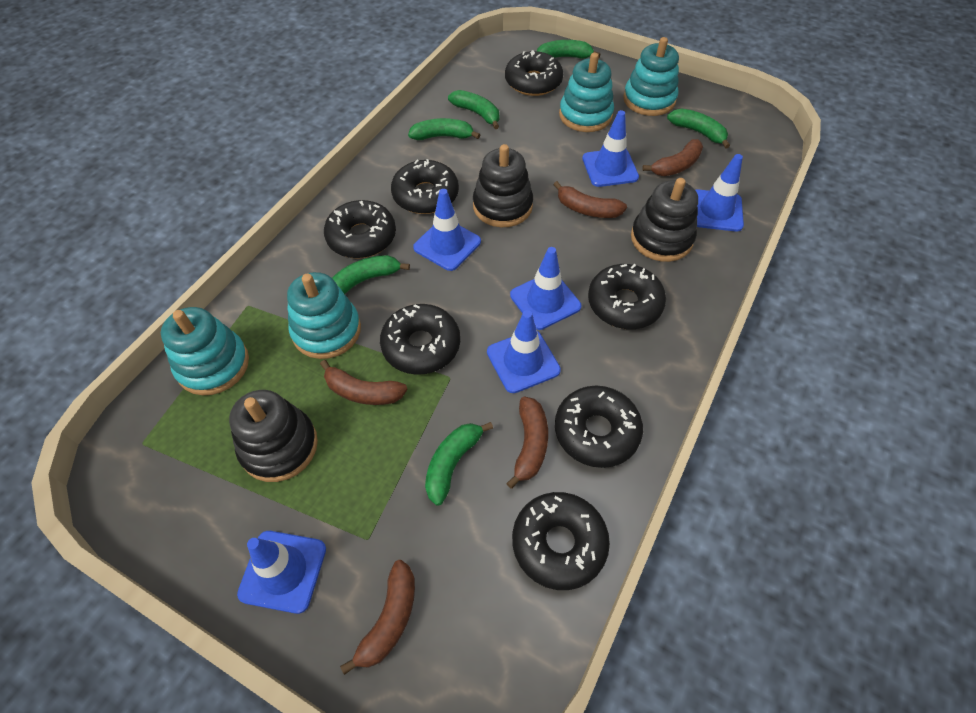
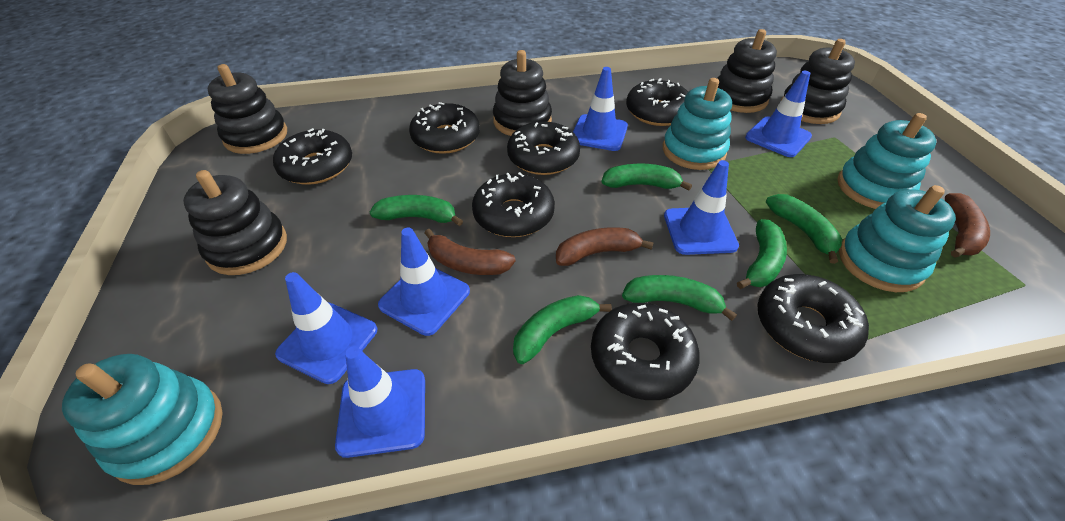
black stacking toy: [229,390,318,482] [473,144,533,227] [631,178,698,262] = 3 -> [183,170,287,275] [207,64,287,154] [493,50,552,136] [717,29,777,113] [781,39,855,124] = 5
brown banana: [320,360,407,405] [340,560,415,675] [506,397,548,489] [553,181,627,218] [642,139,703,176] = 5 -> [425,229,516,275] [556,227,654,266] [945,193,990,258] = 3

